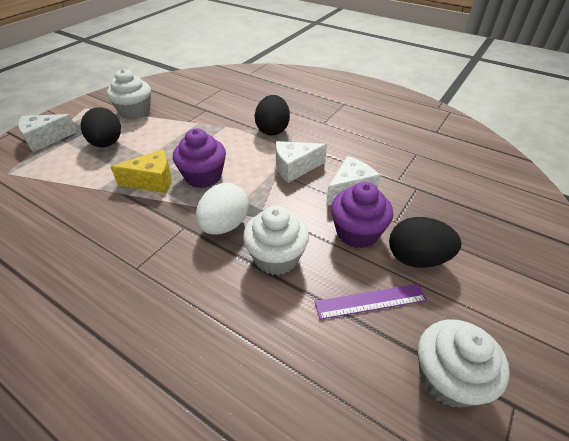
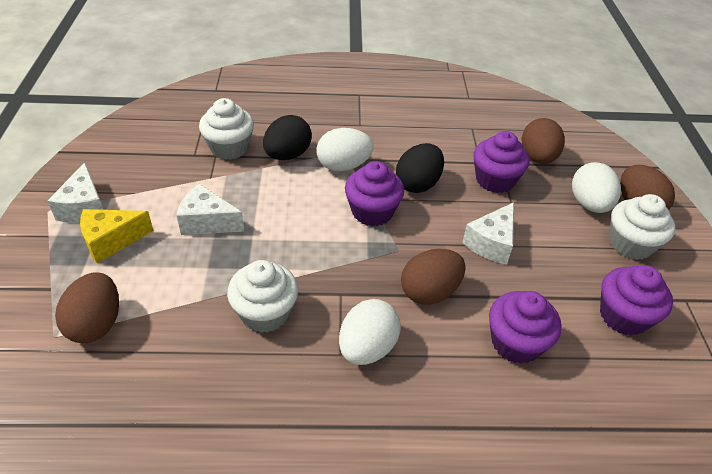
black egg: [81,107,121,147] [255,95,290,136] [389,217,461,268] = 3 -> [263,115,312,160] [396,143,444,193] = 2
brown egg: none = 0 -> [55,272,119,343] [401,249,466,305] [521,118,565,164] [620,165,675,210] = 4
purple cupcake: [173,128,226,188] [331,182,393,249] = 2 -> [345,161,404,226] [473,131,529,193] [489,291,562,364] [600,265,673,336] = 4
purple ruler: [315,284,427,320] = 1 -> none = 0
white egg: [196,183,249,235] = 1 -> [317,128,374,171] [339,299,401,365] [572,162,621,213] = 3

